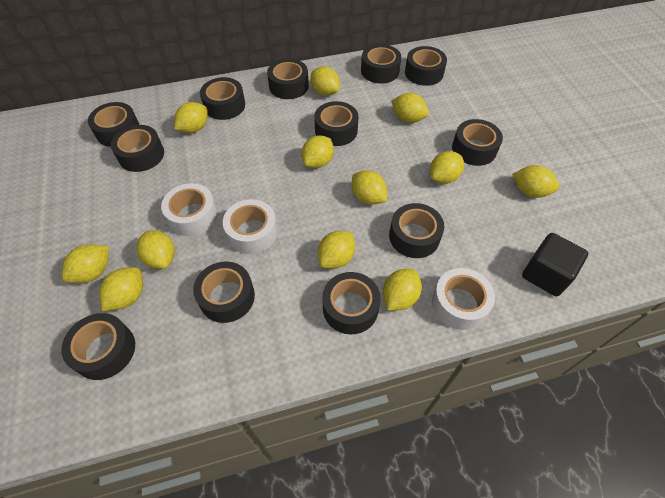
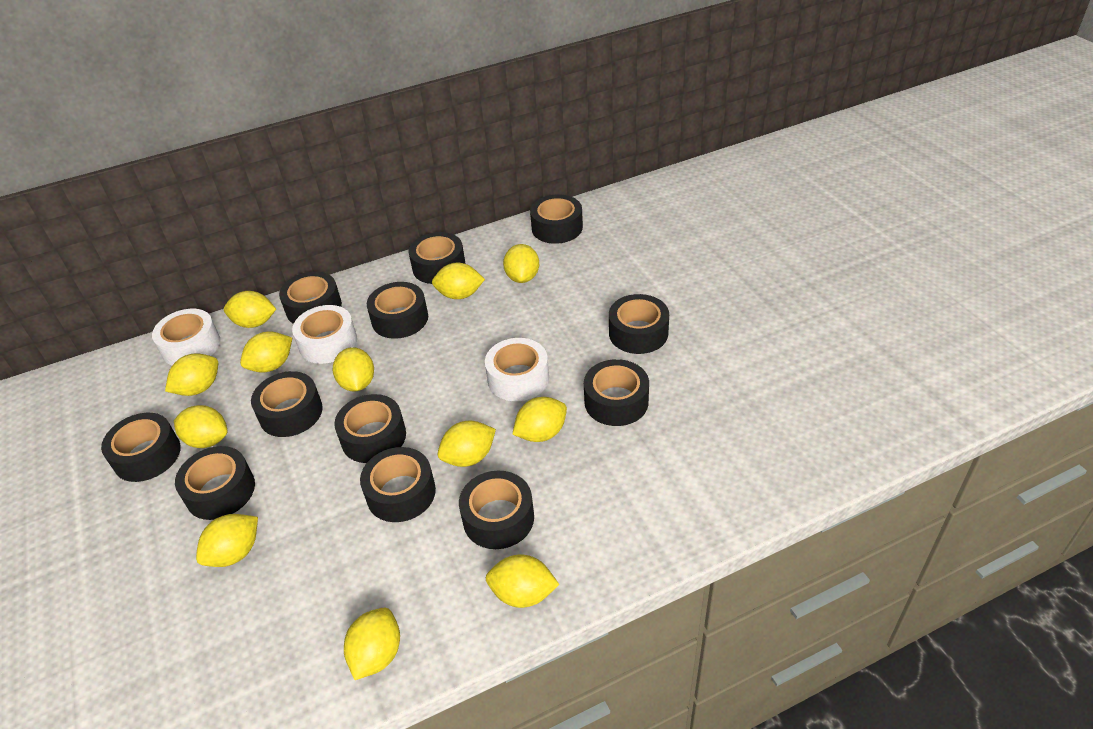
black cube: [522,233,588,297] = 1 -> none = 0

